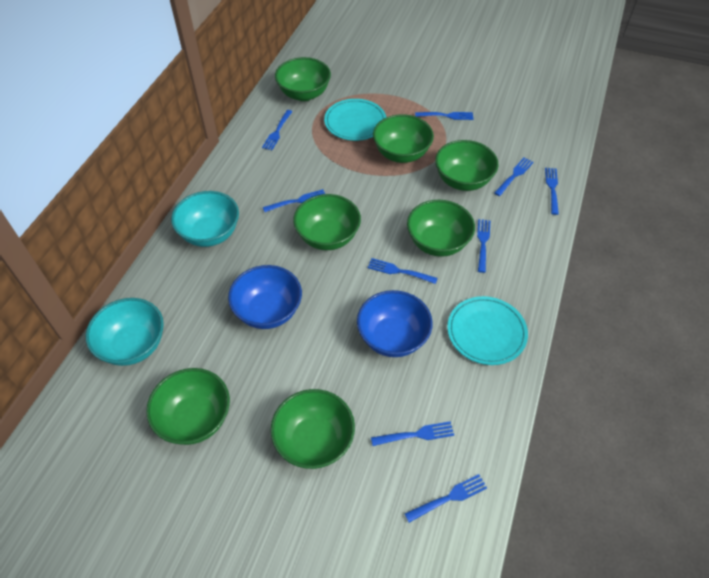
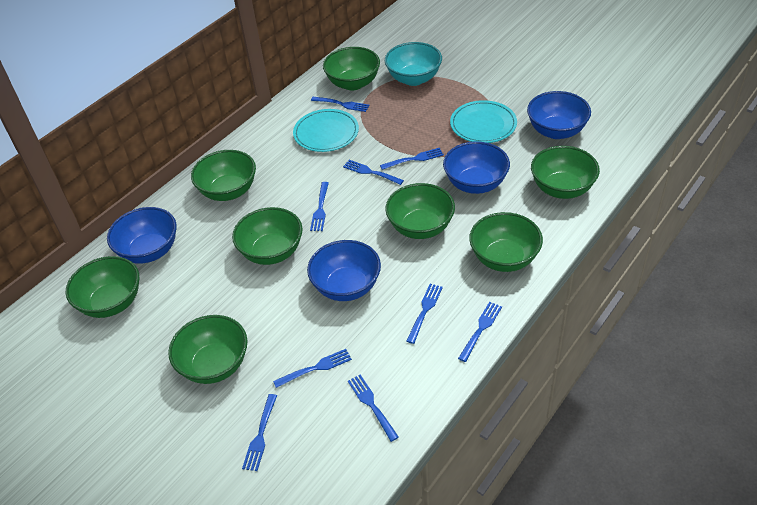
blue bowl: [228,265,302,329] [357,290,433,357] = 2 -> [107,207,177,264] [307,240,381,301] [443,141,510,194] [527,91,591,139] = 4
green bowl: [146,368,230,445] [271,389,355,469] [275,57,331,101] [293,194,361,250] [373,114,434,163] [407,200,475,257] [435,140,498,191] = 7 -> [66,256,139,318] [168,315,247,384] [191,150,256,201] [232,207,303,265] [323,47,380,91] [385,183,455,239] [469,212,543,272] [531,146,600,199] = 8
turquoise bowl: [86,298,164,366] [171,191,239,247] = 2 -> [385,42,442,86] = 1

